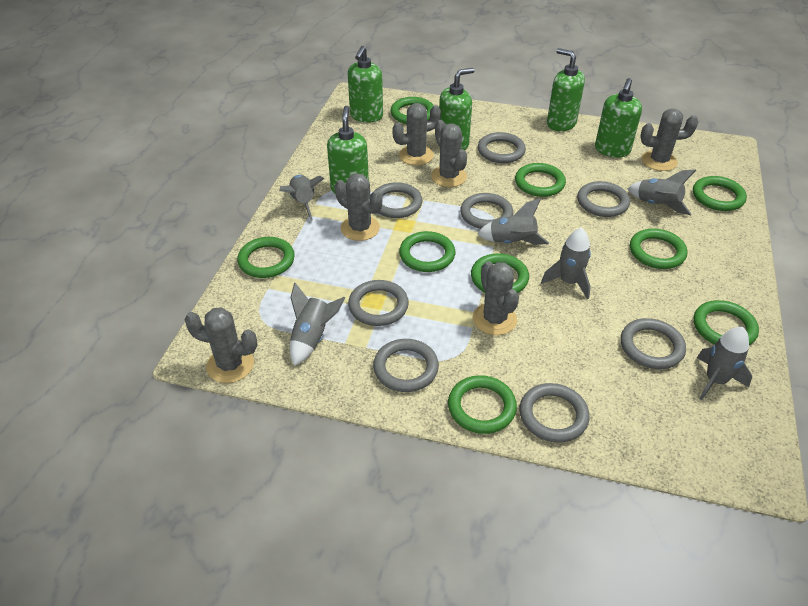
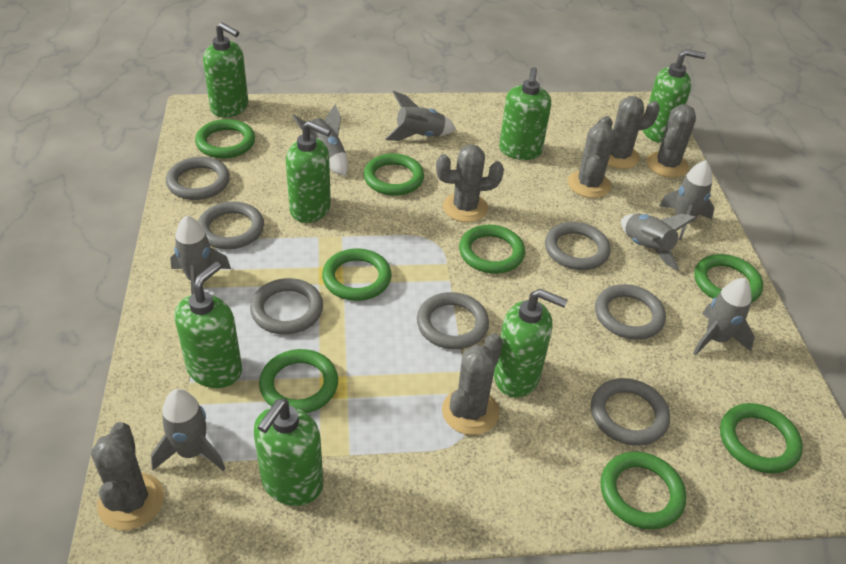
green ring: [237,237,295,278] [391,97,434,124] [399,231,455,272] [448,375,517,434] [471,253,529,293] [515,163,566,197] [630,228,687,269] [693,176,747,211] [694,300,759,345] = 9 -> [195,119,255,158] [259,349,338,413] [322,248,392,301] [363,153,424,196] [459,225,525,274] [600,451,686,530] [694,254,763,303] [720,403,803,473] = 8
green soap dispenser: [327,106,369,193] [348,46,383,123] [439,68,474,150] [547,48,585,131] [595,78,642,158] = 5 -> [175,262,242,388] [203,22,248,118] [254,399,323,506] [286,121,331,223] [494,289,568,398] [499,67,551,160] [643,49,706,143] = 7
grey ring: [348,280,409,326] [373,339,439,392] [376,182,422,218] [460,193,513,229] [478,132,526,163] [520,383,590,443] [577,181,630,217] [621,318,686,369] = 8 -> [166,157,230,200] [198,201,264,249] [250,278,323,335] [417,292,489,349] [545,222,611,270] [591,378,670,446] [595,284,666,340] = 7
grey rocket: [279,175,324,221] [290,283,345,366] [477,198,549,245] [541,228,591,299] [628,169,696,215] [697,327,752,400] = 6 -> [151,389,225,471] [170,215,231,294] [292,104,348,176] [385,91,456,141] [621,213,696,271] [660,160,715,240] [693,278,755,355] = 7

